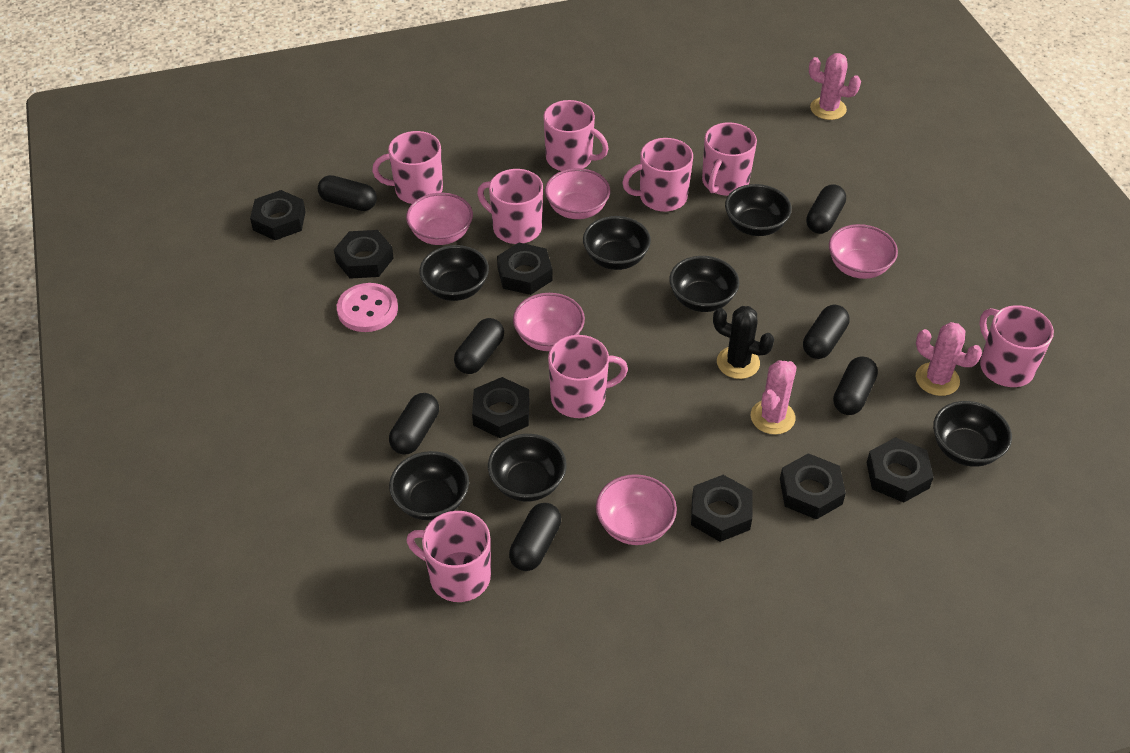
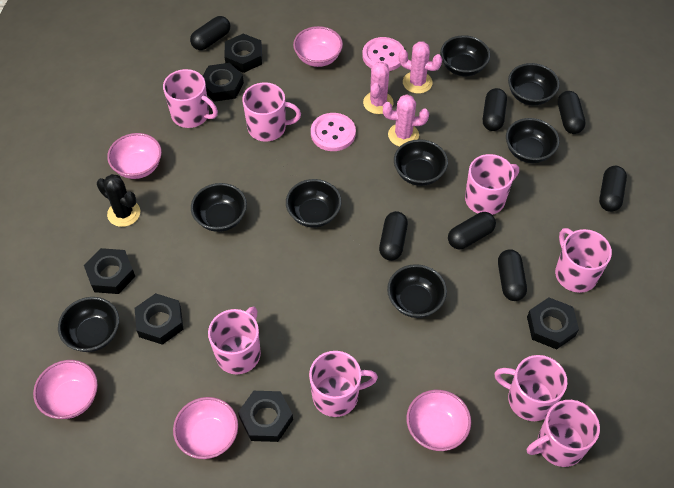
black bowl: [389,451,469,520] [419,245,489,301] [488,434,567,502] [583,216,651,270] [669,256,740,312] [725,184,792,236] [933,401,1012,467] = 7 -> [58,297,119,352] [191,183,247,232] [286,179,341,228] [387,264,447,318] [394,139,448,186] [440,35,490,76] [506,118,559,163] [508,63,560,105] = 8
black nut: [250,190,306,240] [334,230,394,279] [472,377,529,438] [497,243,553,295] [691,475,752,542] [780,453,846,520] [866,437,934,503] = 7 -> [84,248,135,294] [135,293,183,345] [203,63,244,102] [224,34,262,73] [238,391,293,442] [527,297,579,350] = 6
pink button: [337,283,398,332] = 1 -> [311,113,356,151] [362,37,404,71] = 2

